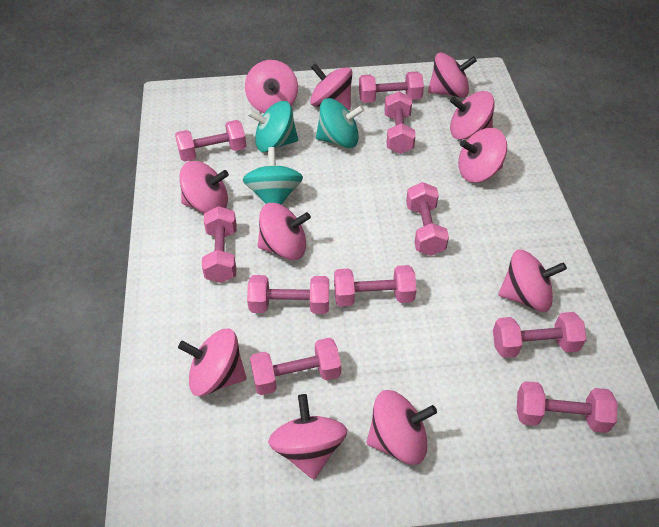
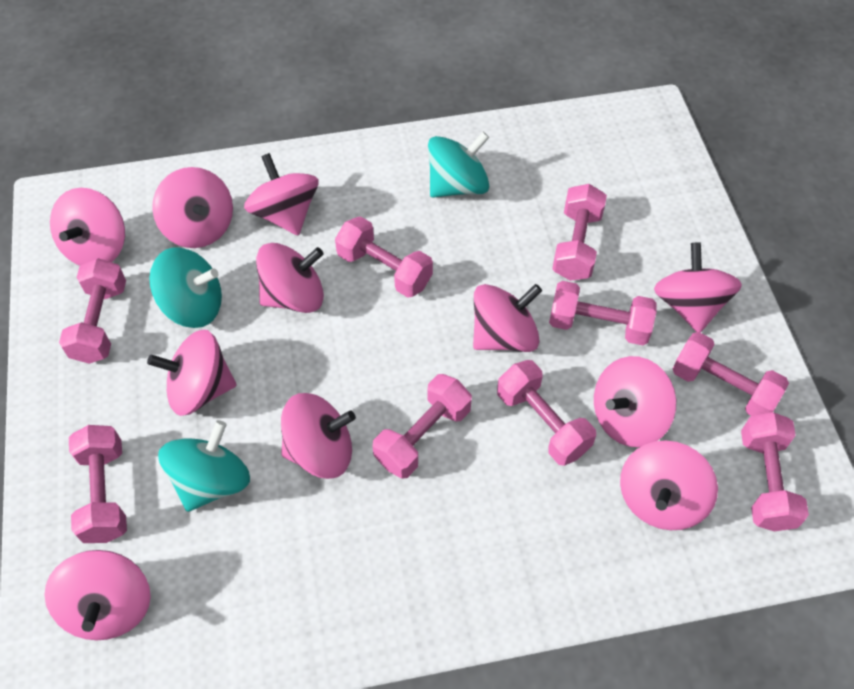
pink dumbbell: [175,120,246,162] [202,206,236,283] [247,275,329,314] [250,338,341,395] [334,265,417,307] [359,71,424,103] [384,91,416,154] [406,182,449,256] [493,312,586,358] [517,381,617,433] = 10 -> [59,258,126,364] [69,425,127,543] [335,216,433,298] [373,374,472,479] [497,360,596,466] [549,281,657,345] [552,184,607,281] [673,332,789,416] [741,412,809,531] = 9

